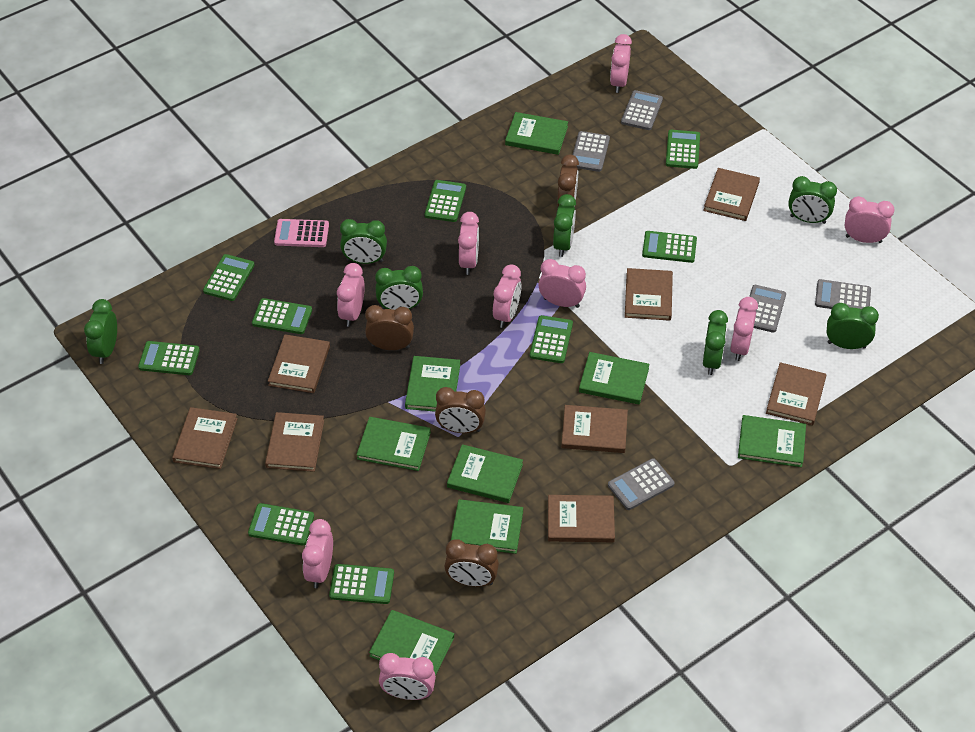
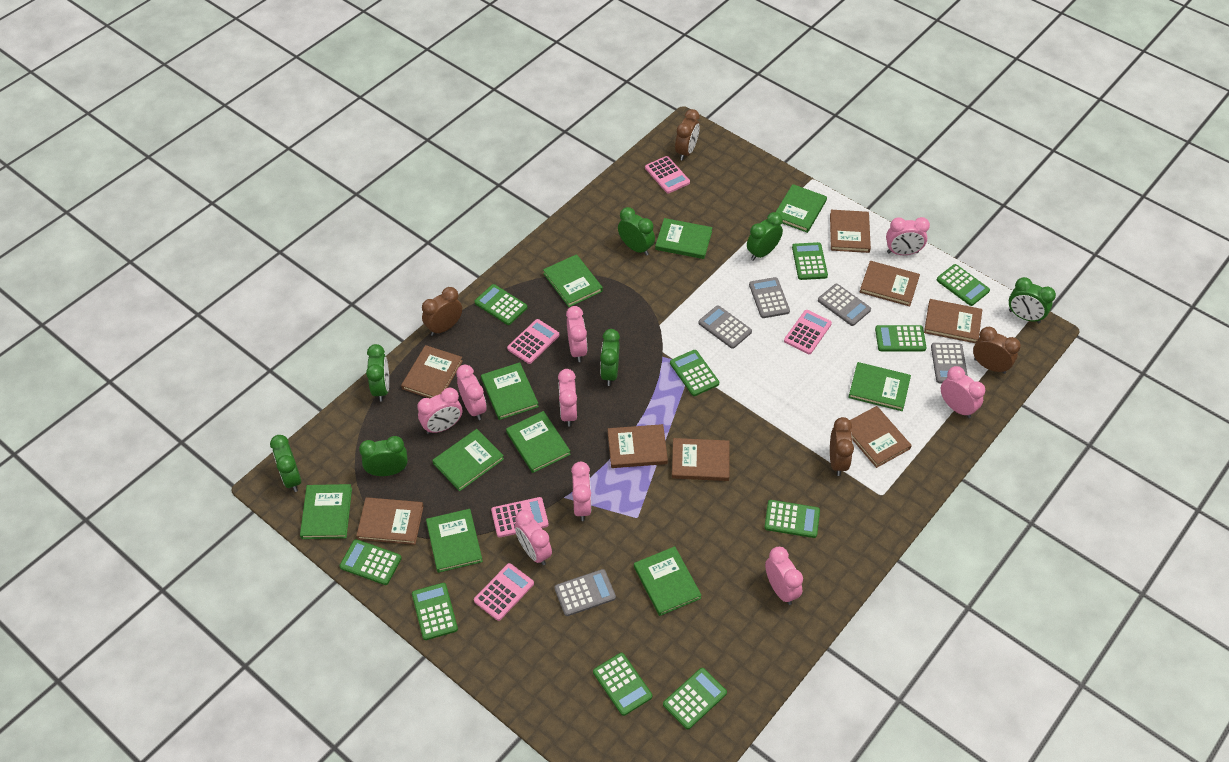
green book: [356,417,431,471] [369,610,454,676] [405,356,460,412] [447,444,523,503] [451,499,523,554] [505,112,568,155] [579,352,650,405] [738,415,806,467] = 8 -> [300,484,352,539] [426,509,483,573] [432,429,504,491] [481,362,539,420] [506,411,571,473] [543,254,603,307] [634,546,702,616] [655,218,713,259] [776,184,827,233] [848,362,911,411] = 10
green calculator: [138,341,200,375] [203,254,255,301] [248,503,314,545] [252,298,312,334] [329,564,394,604] [425,180,466,222] [530,315,573,363] [642,231,697,263] [666,130,700,169] = 9 -> [339,539,402,585] [412,583,458,640] [474,284,527,325] [593,653,652,716] [663,668,727,729] [670,350,719,396] [764,500,820,538] [792,242,828,280] [875,325,927,351] [937,264,990,306] = 10
pink calculator: [274,219,329,247] = 1 -> [474,563,534,621] [491,497,549,537] [507,319,559,364] [645,156,690,194] [784,310,832,354] = 5

